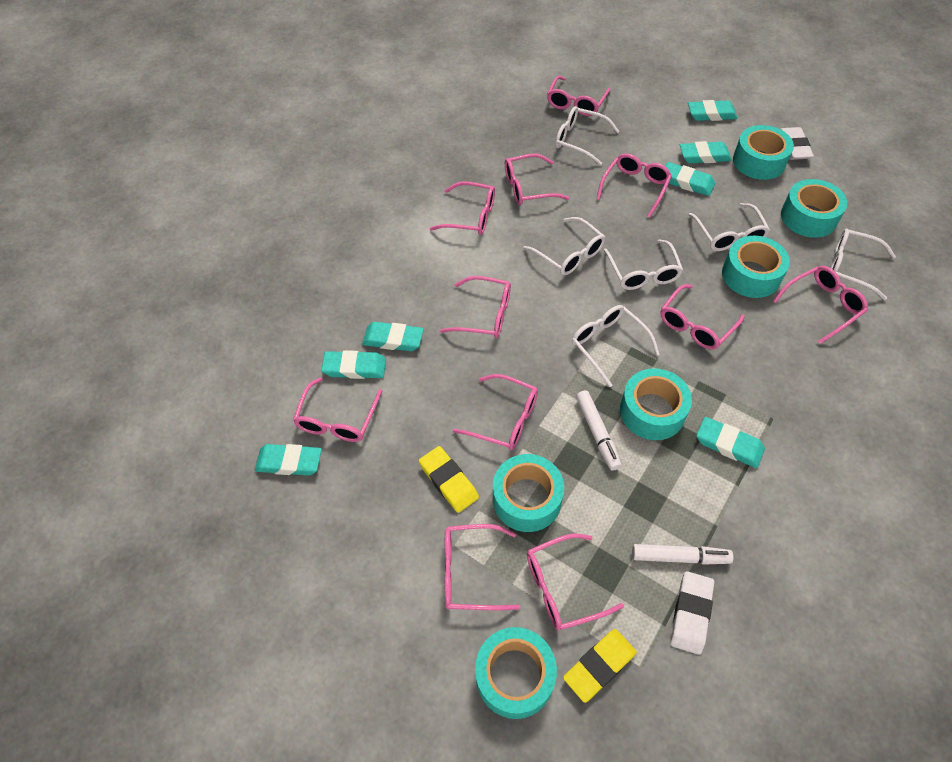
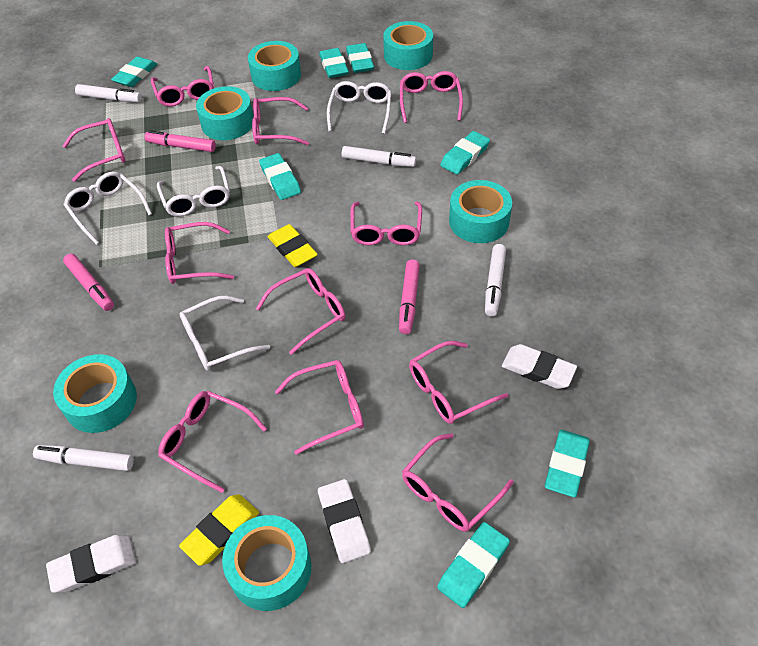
pink marker: none = 0 -> [63,254,114,311] [144,130,216,152] [399,259,420,334] = 3
white eraser: [671,571,714,655] [781,127,814,160] = 2 -> [46,535,136,593] [318,479,371,563] [502,344,577,389] = 3
white glasses: [523,217,605,275] [555,106,620,165] [572,305,660,387] [604,239,683,290] [689,203,770,251] [831,229,896,300] = 6 -> [64,171,152,245] [157,166,230,217] [180,296,270,371] [327,81,391,134] = 4
white marker: [576,390,622,471] [632,544,734,565] = 2 -> [33,445,134,471] [75,84,142,102] [342,146,416,167] [485,244,506,316] = 4

